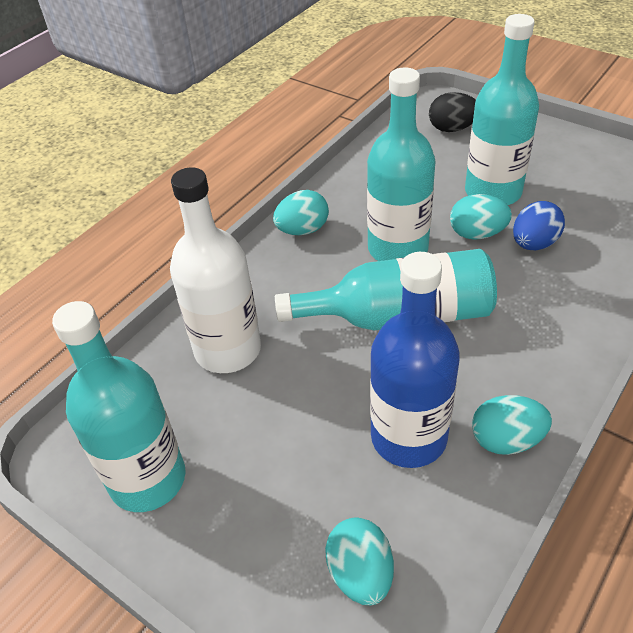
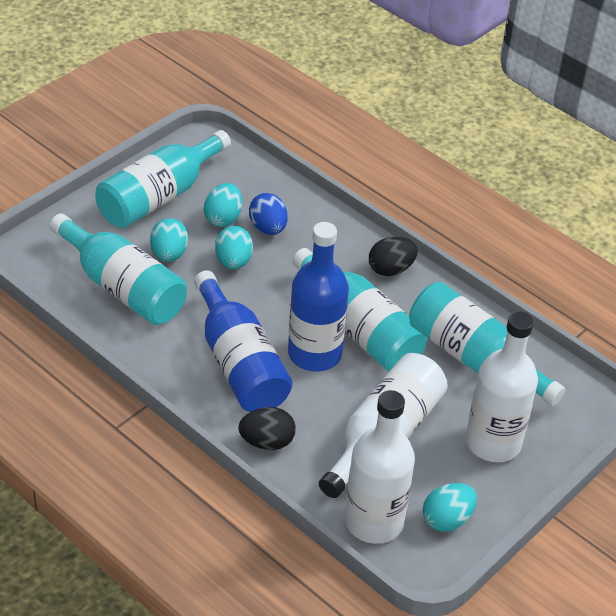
black egg: [429,92,476,132] = 1 -> [238,407,296,450] [369,237,418,276] = 2
blue bottle: [370,252,460,468] = 1 -> [194,270,292,412] [288,222,349,372] = 2
white bottle: [170,167,261,373] = 1 -> [319,353,448,498] [345,390,415,544] [466,311,538,462] = 3

